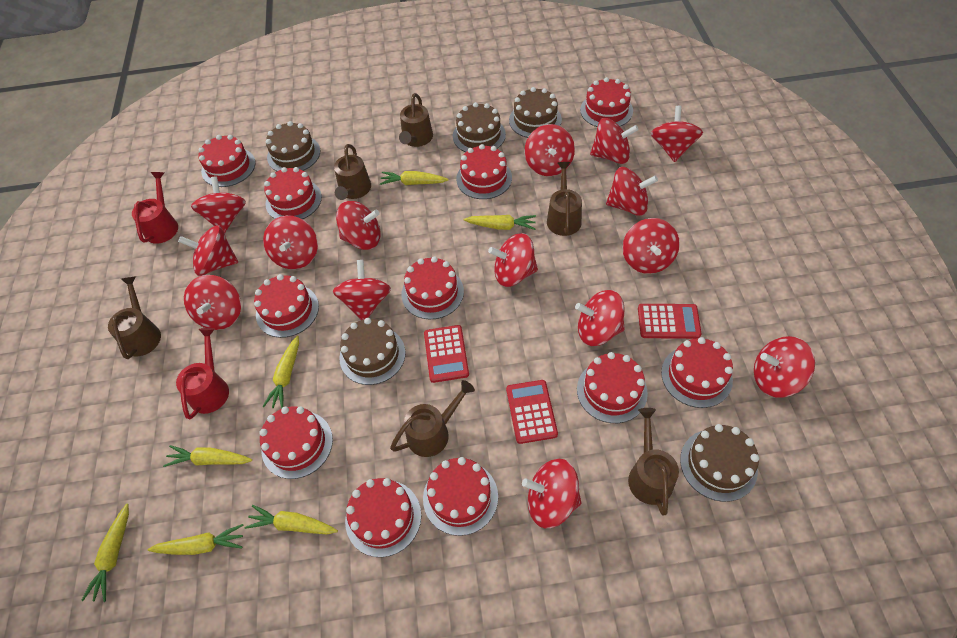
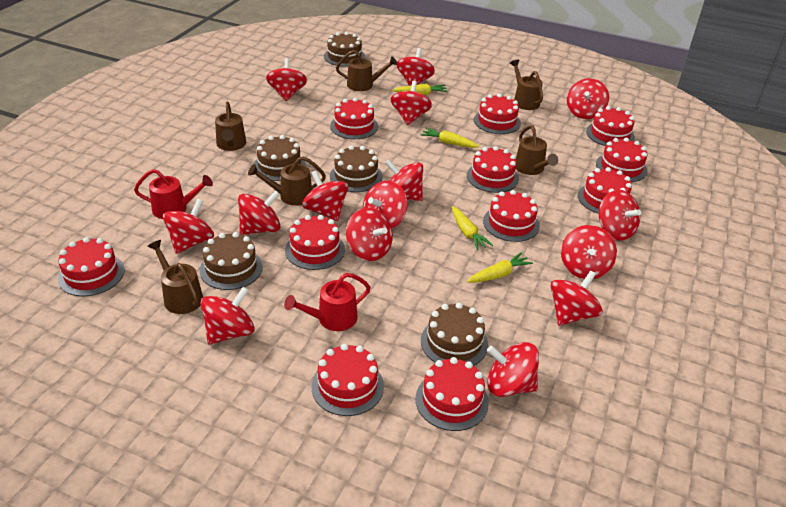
red calculator: [424,325,469,383] [506,380,558,444] [638,304,702,339] = 3 -> none = 0
yellow carrot: [81,504,129,602] [147,524,244,555] [163,445,252,467] [245,505,338,535] [262,335,299,409] [380,171,449,185] [463,215,536,230] = 7 -> [392,84,448,95] [420,128,479,148] [452,206,493,250] [467,252,533,283] = 4

